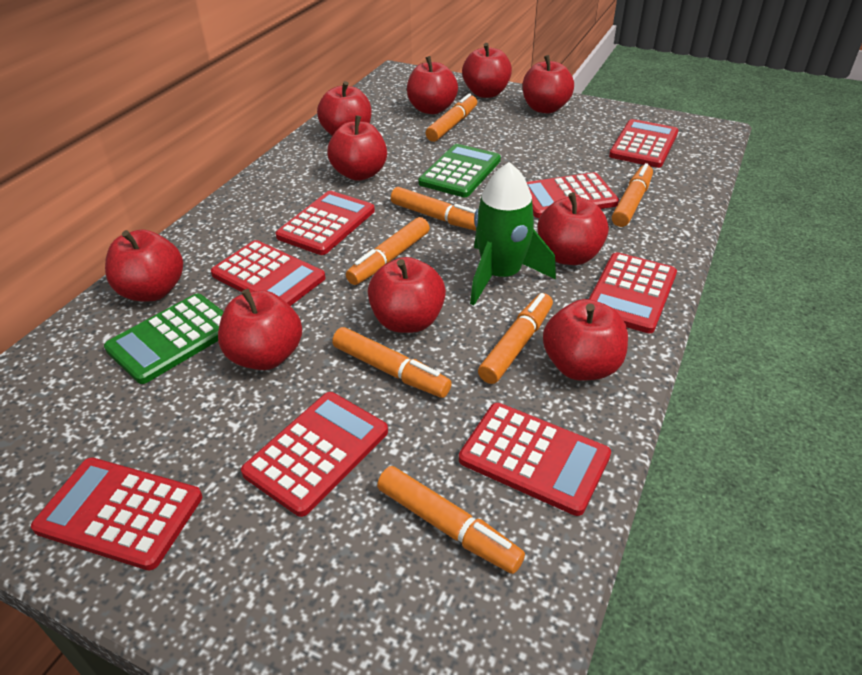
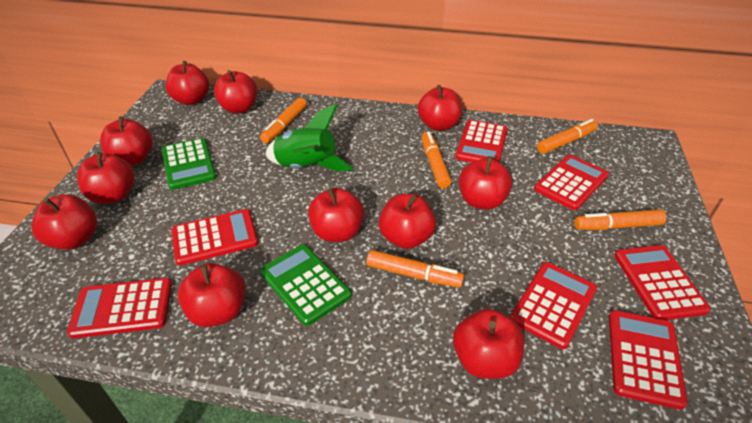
orange marker: [332,327,452,398] [346,217,430,285] [377,466,525,574] [391,187,476,231] [426,93,477,142] [478,293,553,384] [612,163,653,227] = 7 -> [260,98,307,143] [366,250,464,288] [422,131,452,188] [537,119,598,154] [574,209,666,230] = 5
red apple: [105,230,183,301] [218,289,302,370] [317,81,372,136] [327,115,387,181] [368,257,446,333] [407,56,458,114] [462,43,512,98] [523,55,574,114] [537,192,609,265] [543,299,628,381] = 10 -> [31,194,97,250] [77,152,135,204] [100,117,153,166] [165,61,209,105] [178,263,245,327] [214,70,258,114] [308,188,364,242] [379,194,436,249] [418,85,462,131] [453,309,525,379] [459,156,512,210] = 11
red calculator: [31,457,202,571] [211,240,326,306] [241,392,388,517] [276,191,375,255] [459,403,611,516] [527,172,619,218] [589,252,677,333] [609,119,678,168] = 8 -> [67,278,172,338] [171,209,258,266] [455,120,508,163] [510,262,597,349] [534,155,609,210] [609,310,688,410] [614,245,711,320] = 7

